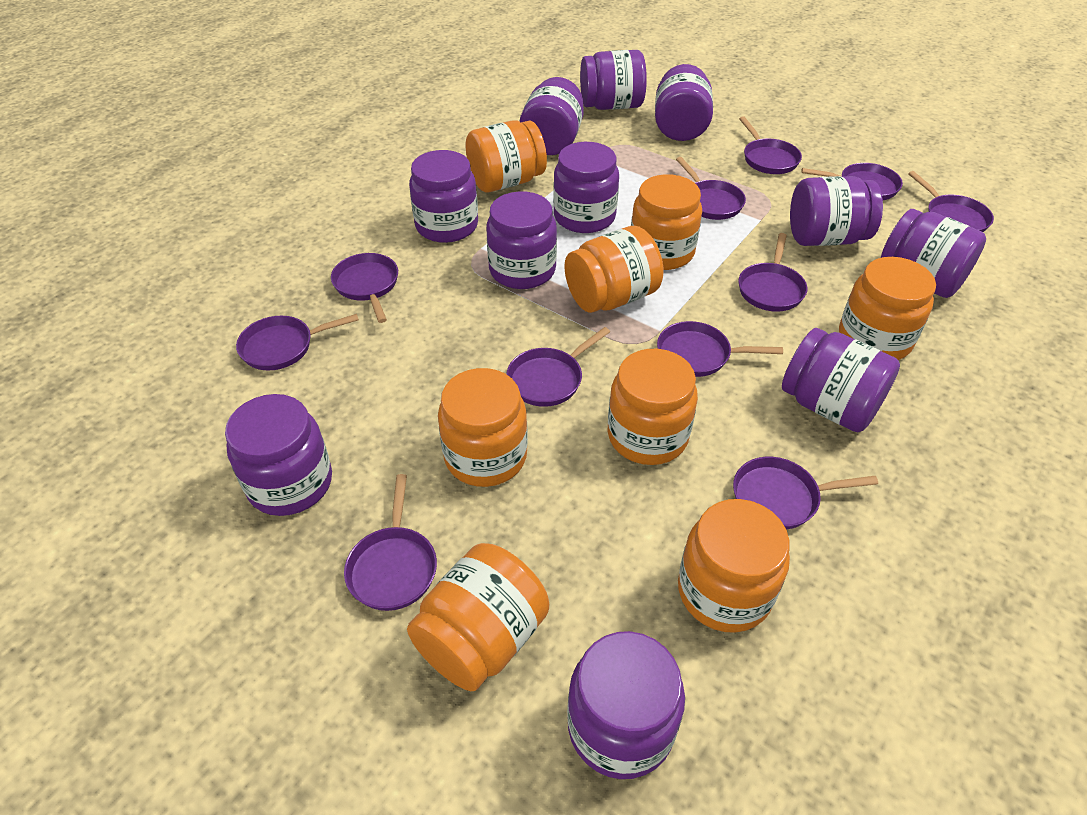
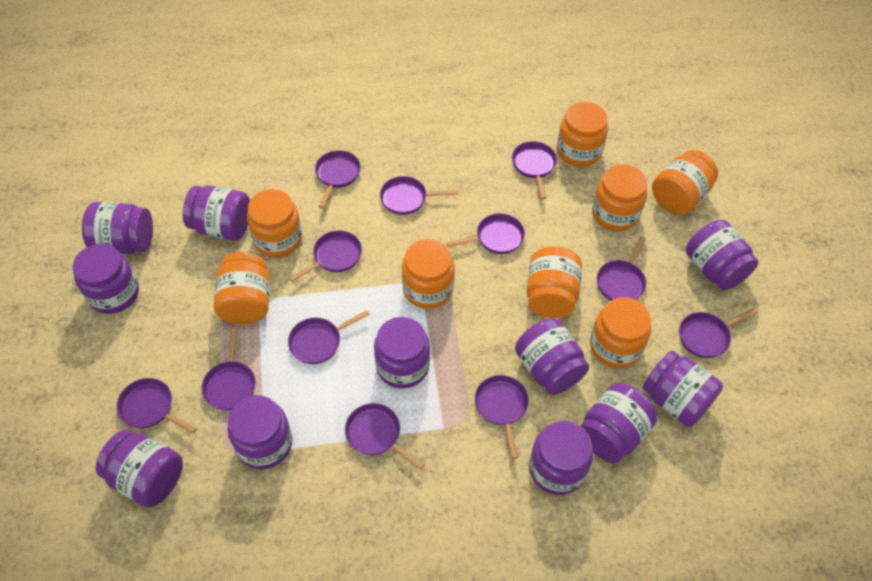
purple pan: [236,314,359,371] [331,253,398,323] [344,474,437,611] [507,327,610,407] [657,321,783,377] [676,157,746,220] [733,457,878,530] [738,233,807,312] [739,116,802,174] [801,163,903,200] [908,171,994,232] = 11 -> [116,378,197,434] [201,328,256,411] [288,310,370,364] [289,230,362,282] [315,150,361,209] [345,403,424,470] [380,176,458,215] [446,214,525,254] [475,375,529,459] [512,141,557,199] [597,236,646,300] [679,308,757,358] = 12

